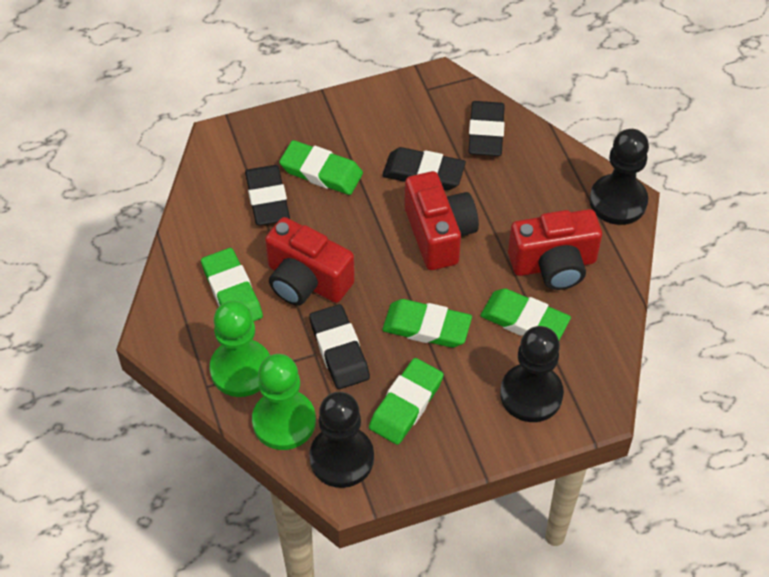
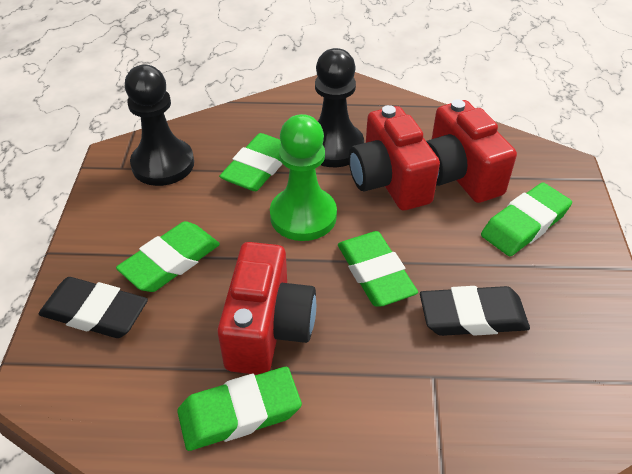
black eraser: [245,165,290,225] [309,304,370,389] [382,147,466,191] [468,101,505,156] = 4 -> [39,277,148,338] [420,286,530,336] = 2
black pawn: [309,392,374,488] [500,326,564,422] [589,129,649,225] = 3 -> [125,65,194,186] [315,48,364,167] = 2
green pawn: [210,301,270,397] [252,354,316,450] = 2 -> [270,114,337,241] = 1

